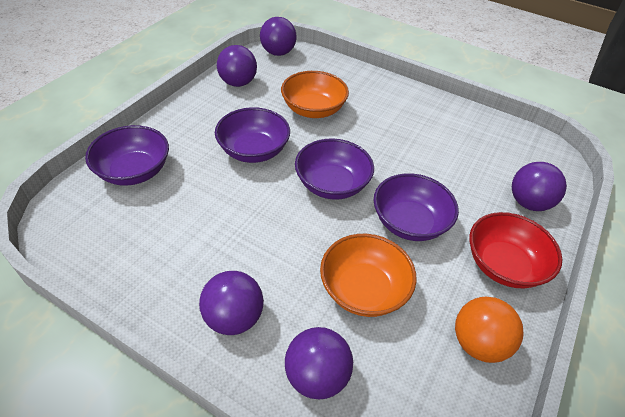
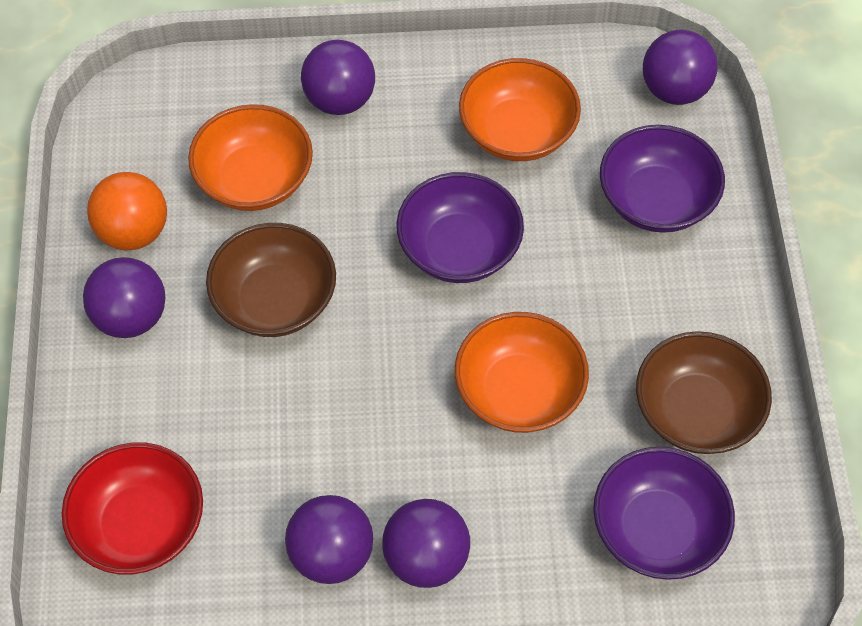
brown bowl: none = 0 -> [206,223,336,337] [636,331,772,454] = 2
orange bowl: [281,71,349,118] [320,234,416,317] = 2 -> [188,104,313,211] [455,312,589,433] [459,58,581,161] = 3
purple bowl: [85,125,169,186] [215,107,290,163] [295,139,374,200] [374,173,459,241] = 4 -> [397,172,524,283] [593,447,735,580] [600,125,725,233] = 3

